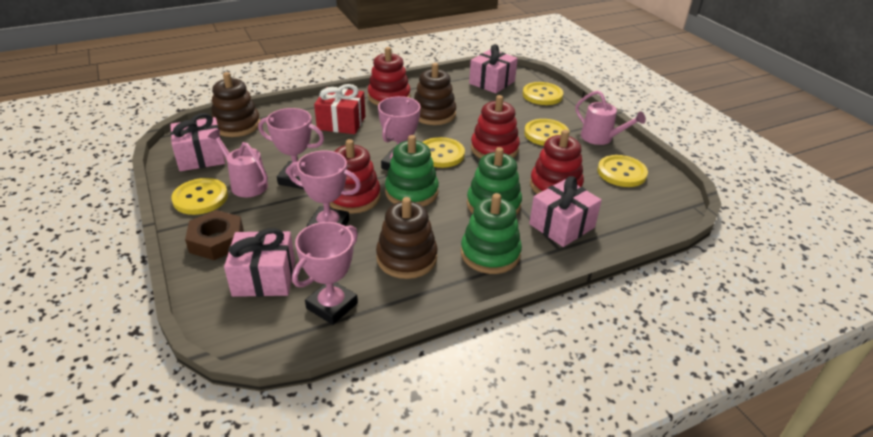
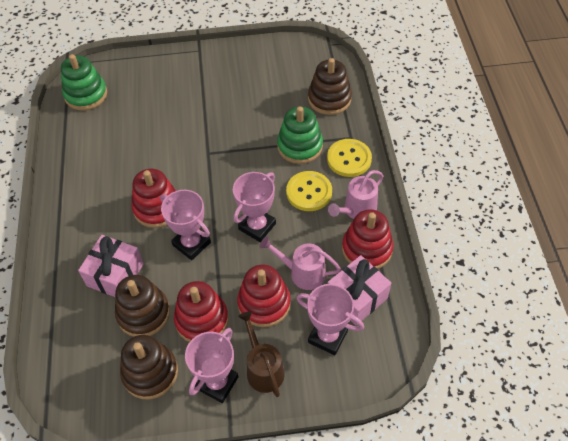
brown nut: [185,210,244,260] = 1 -> none = 0
brown watering can: none = 0 -> [238,311,285,397] = 1
green stacking toy: [385,135,439,206] [461,193,522,274] [467,147,522,214] = 3 -> [61,54,107,110] [277,106,323,164] = 2
pink gift: [170,113,225,171] [224,228,295,297] [469,44,518,93] [529,176,602,247] = 4 -> [78,235,144,297] [328,255,391,325] = 2
red gift: [314,84,365,134] = 1 -> none = 0
yellow button: [171,178,228,215] [422,137,465,168] [523,82,563,105] [524,119,570,146] [597,155,648,187] = 5 -> [286,171,332,211] [327,139,372,177] = 2

